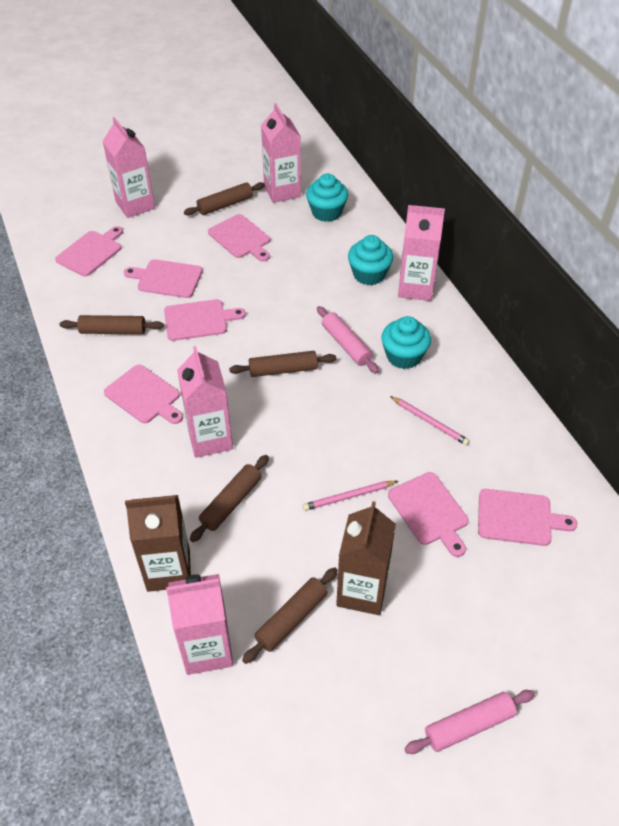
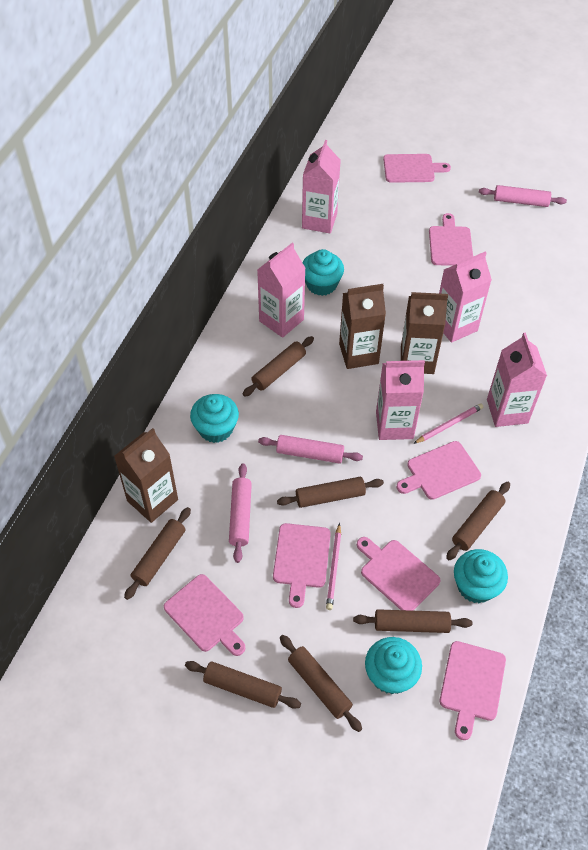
brown carton: [125,495,191,592] [336,501,396,615] = 2 -> [114,428,178,523] [339,284,386,369] [401,292,448,374] = 3
brown rolling pin: [60,315,164,334] [184,182,265,216] [190,455,269,542] [229,351,336,377] [242,567,338,664] = 5 -> [124,507,191,600] [185,661,301,709] [243,336,314,397] [277,477,384,508] [280,635,362,732] [353,609,472,633] [446,482,510,561] = 7
pink rolling pin: [317,306,379,373] [405,690,535,754] = 2 -> [229,463,252,563] [258,435,363,464] [479,185,567,207] = 3
turquoise cupcake: [306,174,348,222] [348,235,393,285] [382,316,431,369] = 3 -> [190,394,239,443] [302,249,344,296] [365,637,422,694] [454,549,508,603] = 4

